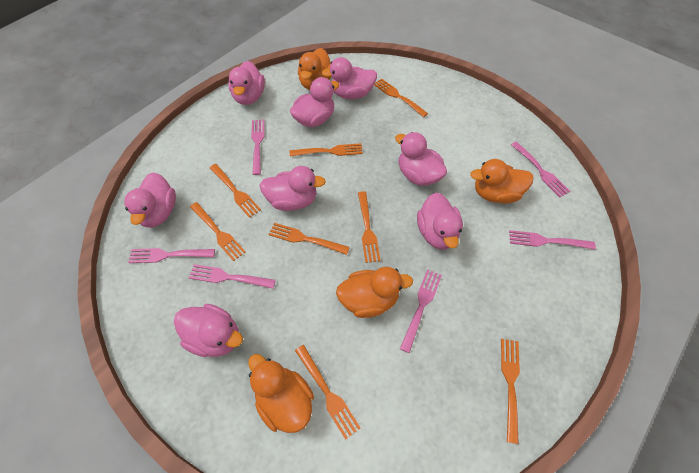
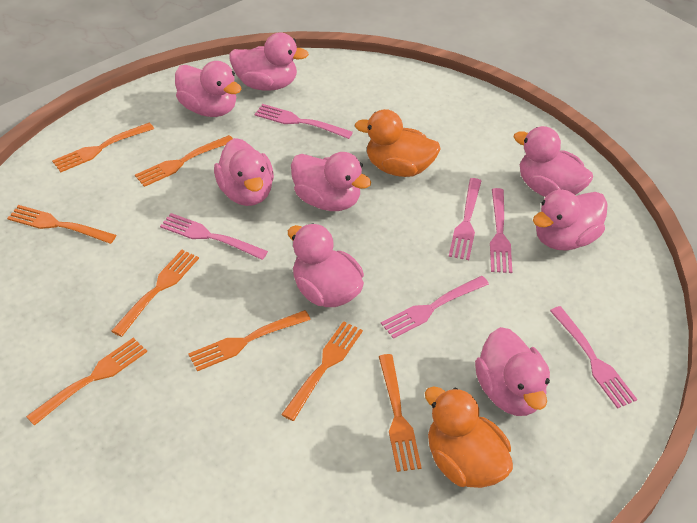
orange duck: [248,354,314,433] [298,48,331,90] [336,267,413,318] [470,159,533,204] = 4 -> [355,109,441,177] [425,386,513,488] = 2

